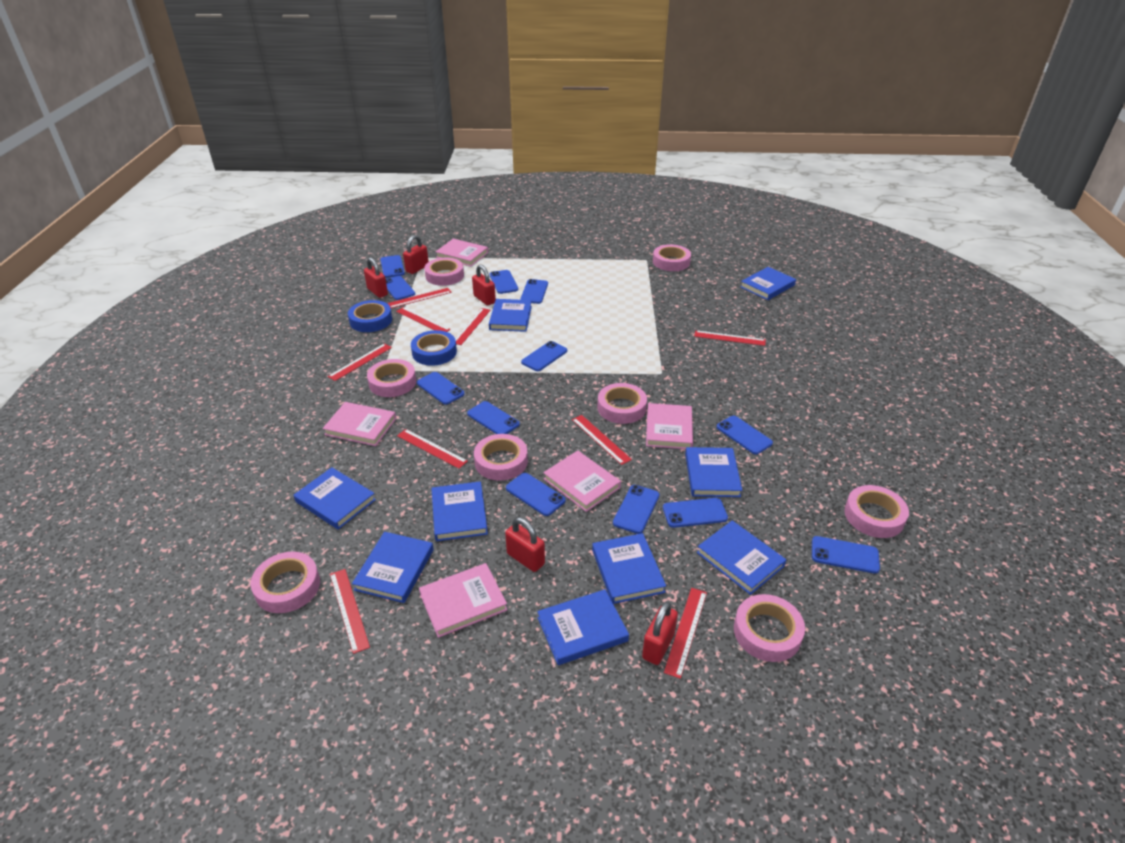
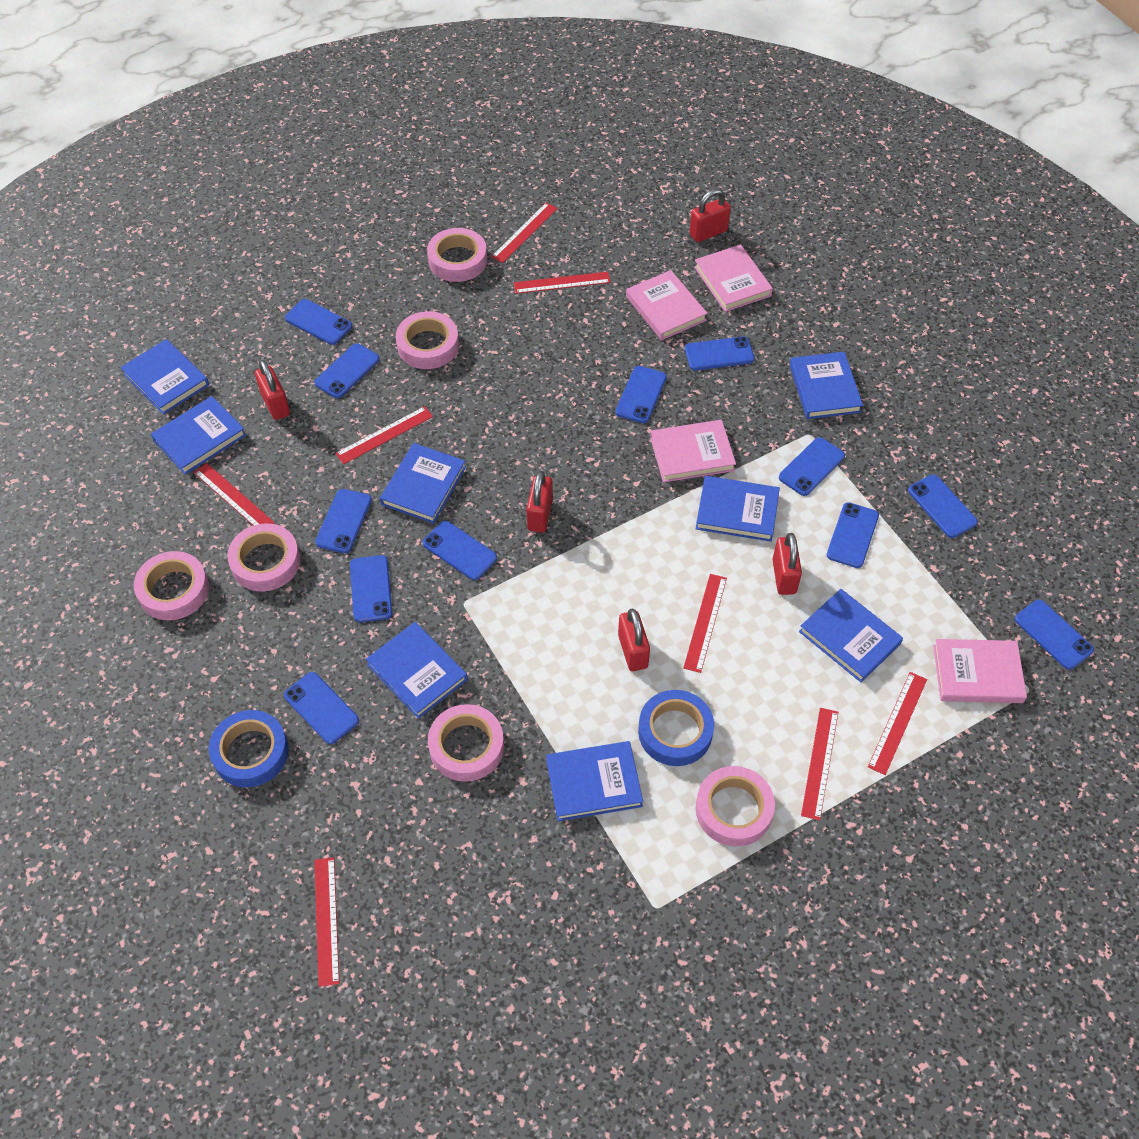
blue book: [294,467,376,529] [352,532,434,603] [432,481,488,541] [489,299,532,332] [537,589,629,665] [592,533,666,604] [685,447,742,497] [697,520,786,595] [740,267,796,300] = 9 -> [120,339,209,415] [151,396,246,474] [366,622,468,719] [380,443,466,524] [546,741,643,821] [696,476,780,542] [790,352,863,419] [799,589,903,682] = 8
pink book: [323,402,396,446] [419,563,507,638] [435,238,488,266] [543,450,621,512] [646,403,693,449] = 5 -> [626,270,708,340] [650,420,736,482] [694,244,773,312] [933,639,1027,703] = 4
pink tape: [250,552,320,613] [367,359,416,397] [424,258,464,286] [474,434,528,481] [597,383,647,424] [653,244,691,271] [734,594,805,662] [844,485,909,538] = 8 -> [134,551,209,620] [227,523,300,592] [396,311,459,369] [427,228,487,282] [428,704,504,782] [696,766,775,847] = 6
red ruler: [328,343,392,381] [330,569,370,654] [387,288,452,308] [396,307,450,332] [397,429,468,469] [455,308,490,345] [572,415,632,465] [664,588,707,679] [694,330,766,346] = 9 -> [194,463,275,526] [314,857,339,987] [335,406,433,464] [491,203,558,263] [514,272,611,294] [683,574,727,673] [801,708,838,820] [868,672,927,775] = 8

